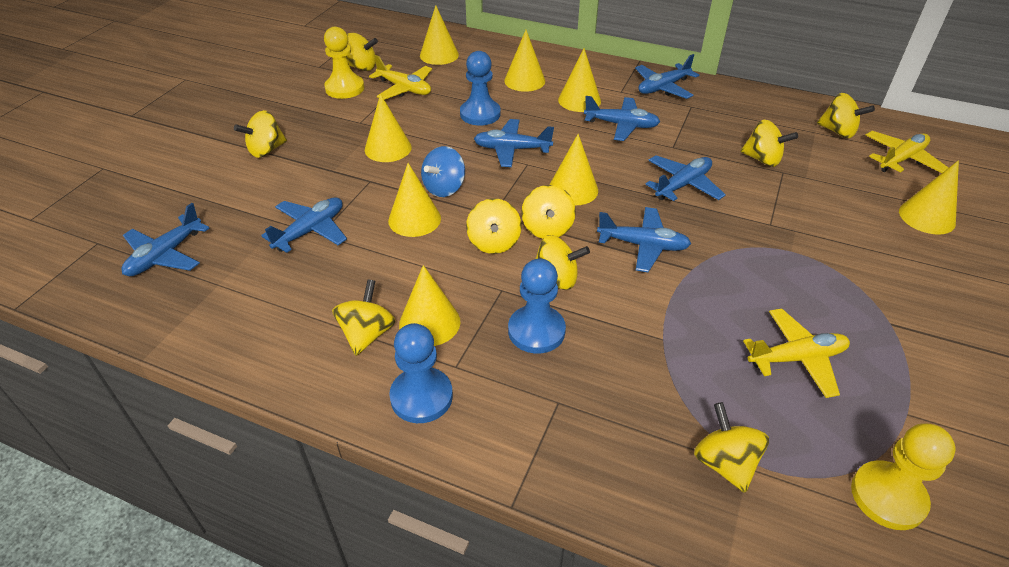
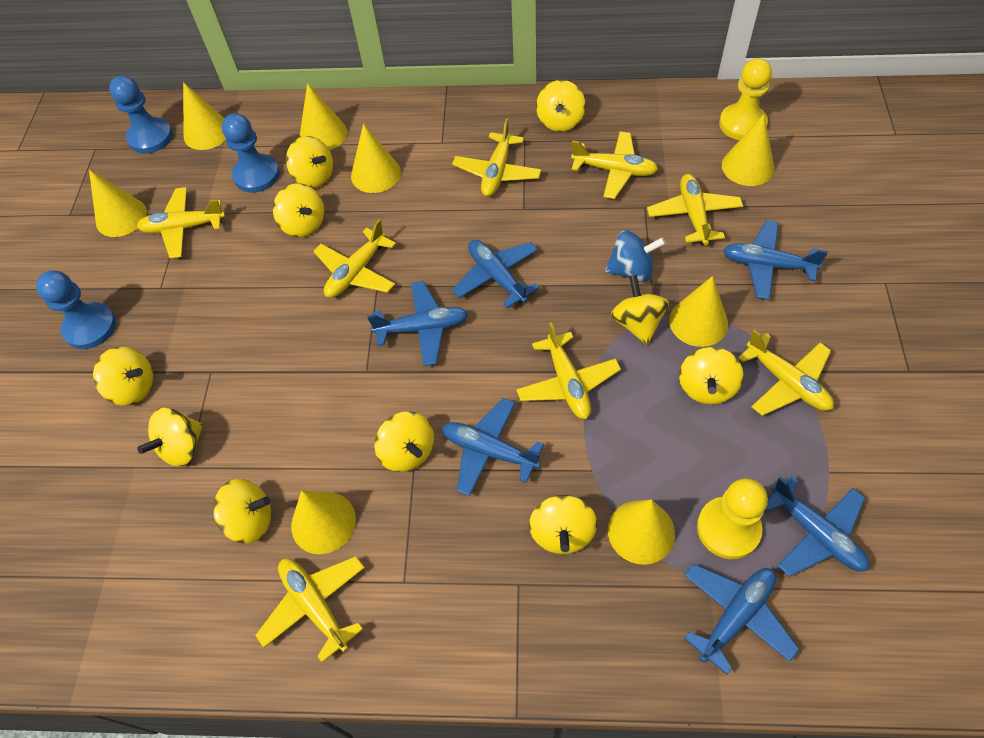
blue plane: [121,203,209,276] [261,197,347,253] [474,119,554,167] [584,96,660,141] [597,207,691,272] [635,54,699,99] [645,155,726,201] = 7 -> [367,281,468,366] [442,398,544,496] [452,240,539,308] [684,564,799,675] [723,220,828,300] [765,476,869,577] = 6
yellow plane: [369,55,432,100] [743,308,850,398] [866,131,948,173] = 3 -> [137,187,225,259] [255,556,365,663] [313,219,396,298] [452,118,542,197] [516,322,621,419] [571,131,658,199] [647,174,743,245] [738,329,834,416] = 8
yellow spinning top: [234,110,287,158] [332,279,395,356] [346,33,378,71] [466,198,522,254] [521,185,576,239] [535,235,590,290] [694,402,769,493] [741,120,798,167] [817,93,875,138] = 9 -> [93,347,153,406] [137,408,203,466] [213,479,271,544] [273,183,325,237] [286,136,333,188] [374,411,434,472] [529,495,597,554] [536,80,586,132] [611,275,669,345] [679,347,744,405] = 10

